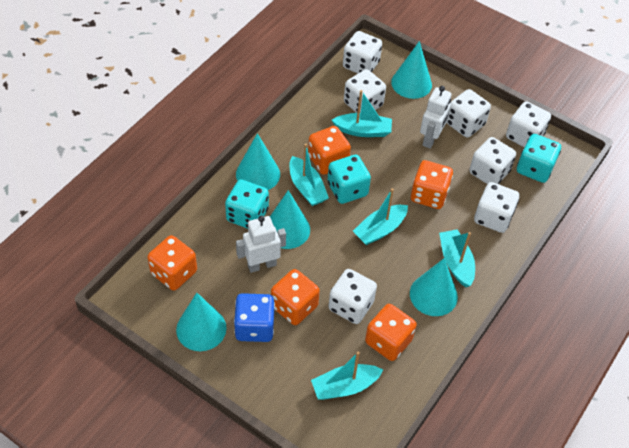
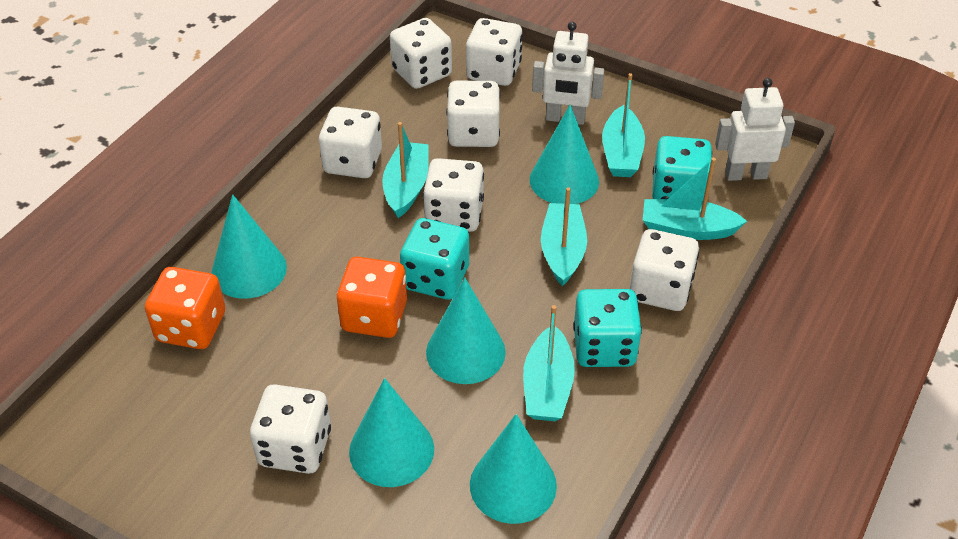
blue dice: [234,293,275,342] = 1 -> none = 0
orange dice: [147,235,197,291] [271,269,320,325] [308,126,351,175] [365,304,417,361] [411,160,453,209] = 5 -> [145,267,225,349] [337,257,407,338] = 2

